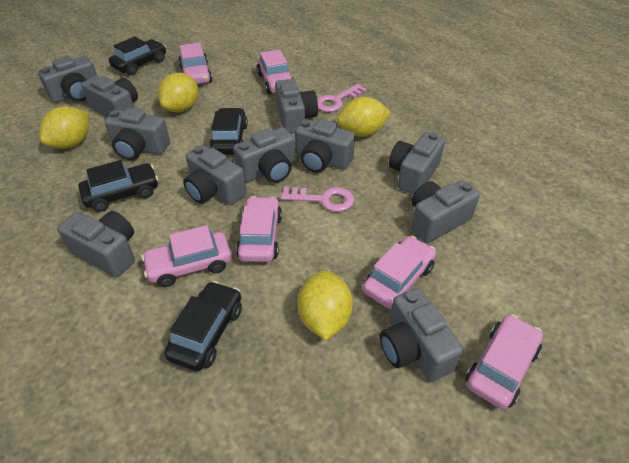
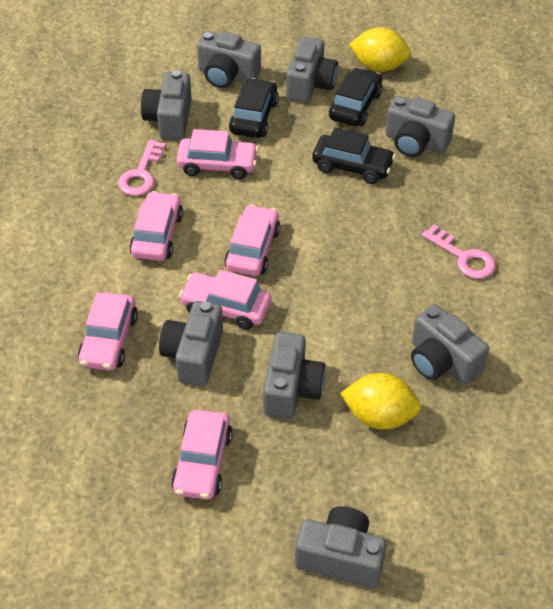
black car: [78,160,158,212] [109,36,166,75] [164,281,242,371] [209,108,248,154] = 4 -> [229,78,279,138] [312,127,396,184] [329,68,383,126] = 3
grey camera: [38,56,97,103] [57,211,135,277] [81,76,138,117] [105,108,170,160] [183,145,246,205] [233,127,295,183] [275,79,318,134] [295,119,355,173] [380,288,464,382] [389,132,445,194] [411,180,480,243] = 11 -> [141,70,192,140] [159,301,223,387] [197,31,261,88] [263,332,326,419] [286,36,338,103] [295,506,387,587] [385,96,455,157] [411,304,489,385] = 8
yellow lemon: [40,106,89,149] [158,73,198,113] [298,271,353,340] [337,97,391,137] = 4 -> [340,373,421,430] [349,27,411,72] = 2

